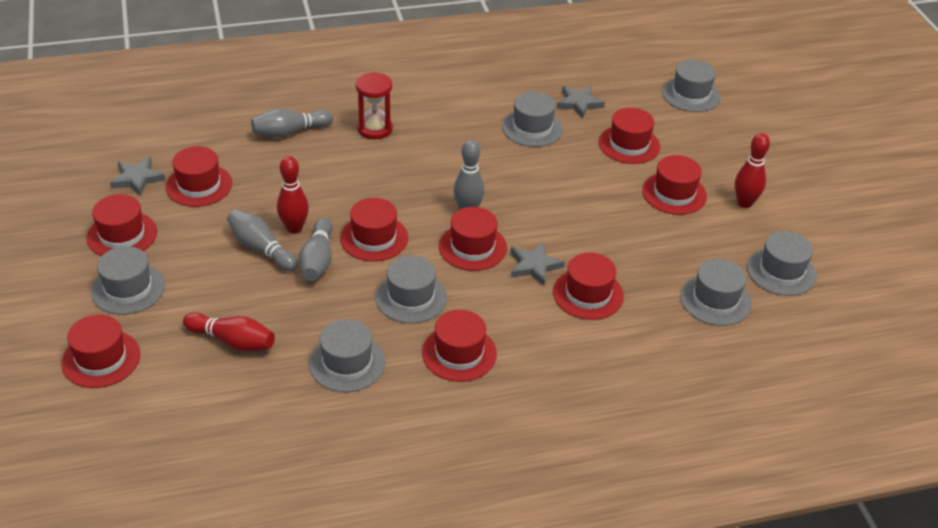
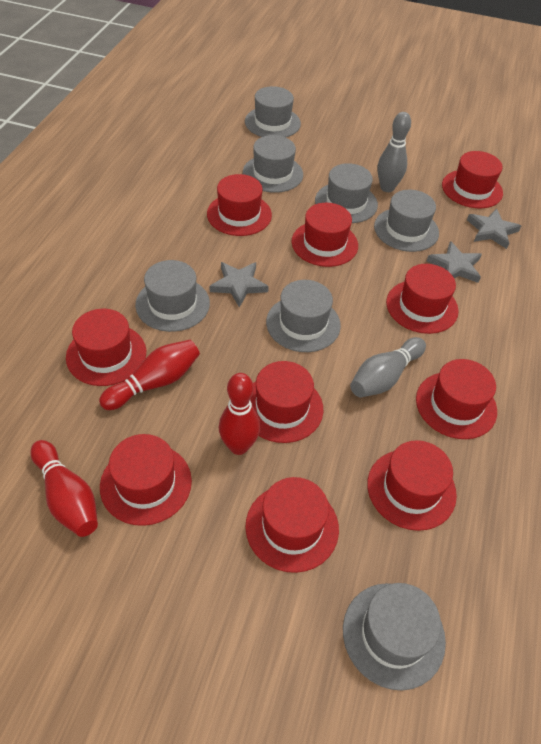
grey bowling pin: [227,209,298,271] [251,109,333,138] [299,217,333,281] [454,140,484,209] = 4 -> [350,337,426,398] [377,112,411,192] = 2
red hat: [61,314,140,388] [86,194,157,256] [166,146,232,207] [340,198,408,261] [422,310,497,382] [439,207,507,271] [553,253,624,320] [599,108,660,164] [642,155,707,215] = 9 -> [66,309,146,386] [100,434,192,526] [207,174,272,236] [245,477,339,573] [250,361,323,443] [292,203,358,267] [367,440,457,531] [386,264,459,334] [416,359,497,439] [442,151,503,208] = 10
red hourglass: [356,72,393,139] = 1 -> none = 0

